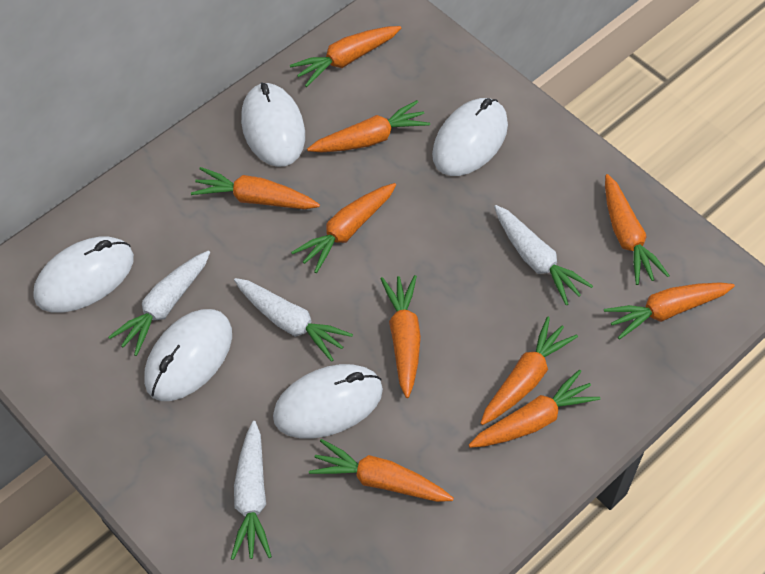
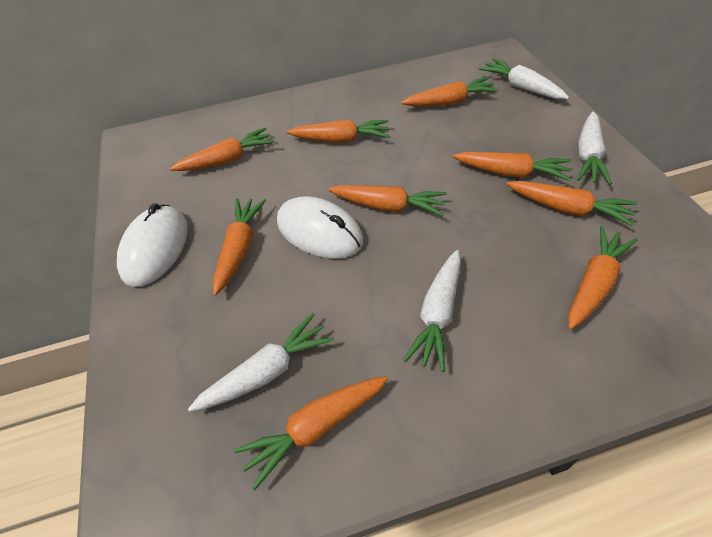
orange carrot: [191,167,320,209] [290,26,401,87] [291,183,396,273] [307,100,430,152] [309,439,454,502] [380,275,421,398] [469,370,601,448] [480,317,578,425] [604,282,735,339] [605,174,670,285] = 10 -> [170,127,275,171] [213,198,266,296] [234,376,388,491] [286,120,389,143] [328,185,447,216] [401,77,499,106] [453,152,571,181] [506,181,637,226] [568,225,638,329] = 9
white mouse: [33,237,134,313] [144,309,232,401] [241,82,305,167] [273,364,383,439] [432,98,508,176] = 5 -> [117,203,188,287] [277,196,363,259] = 2

